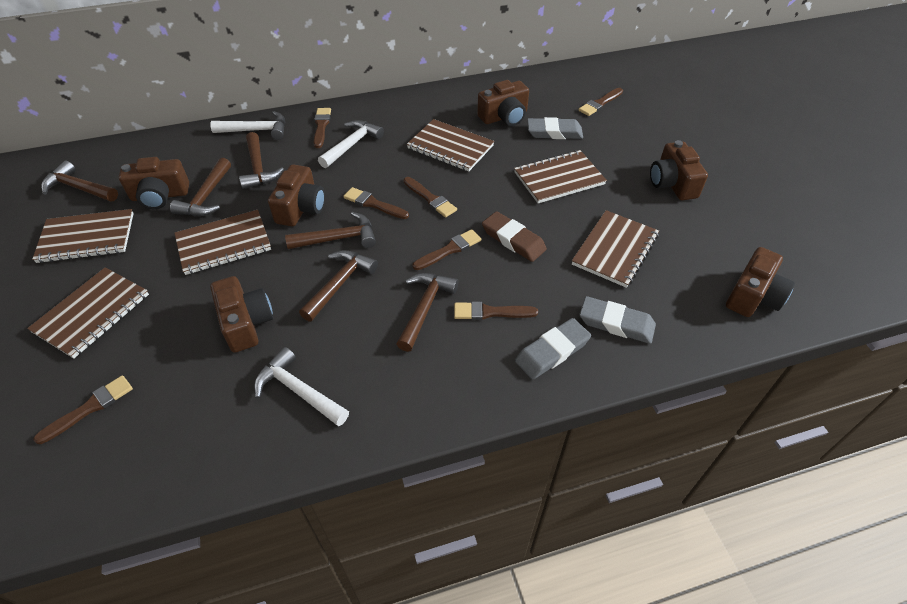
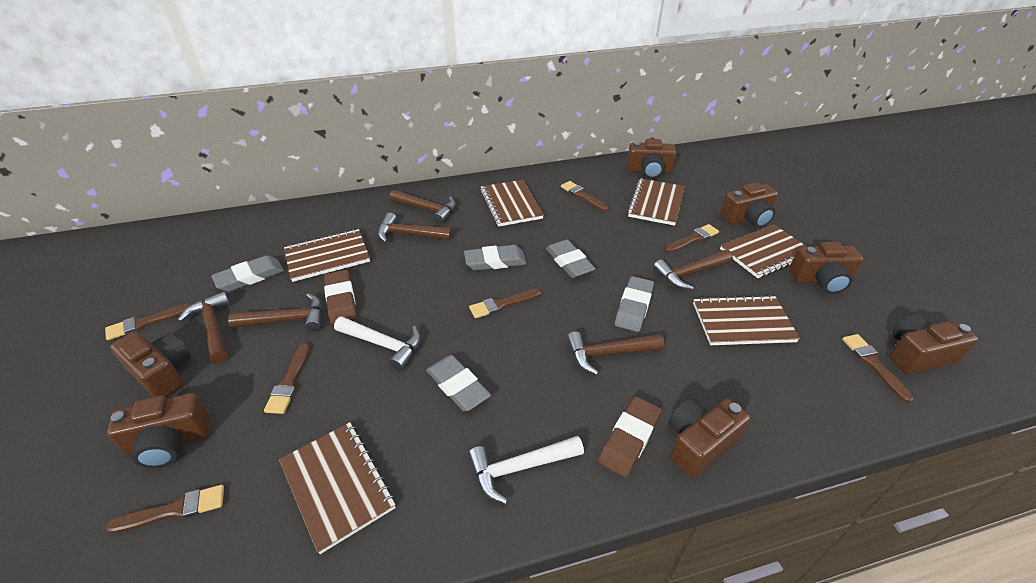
brown camera: [119,157,189,209] [210,276,273,353] [268,164,325,226] [477,80,529,126] [650,140,708,200] [726,247,795,317] = 6 -> [107,393,211,468] [110,331,191,397] [627,139,676,179] [668,398,751,478] [720,182,778,228] [789,242,863,294] [889,314,978,374] = 7
brown eraser: [482,211,547,262] = 1 -> [324,270,357,324] [598,396,661,478] = 2
grey eraser: [515,318,591,380] [527,117,583,139] [579,296,656,344] = 3 -> [211,255,284,292] [426,355,491,411] [464,245,527,271] [546,239,596,278] [615,276,654,332] = 5
white hammer: [211,111,285,140] [254,347,349,426] [318,120,384,168] = 3 -> [334,316,421,371] [468,436,584,504] = 2

